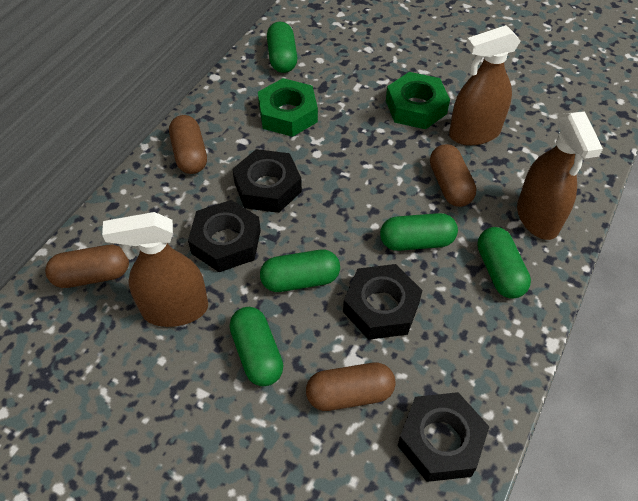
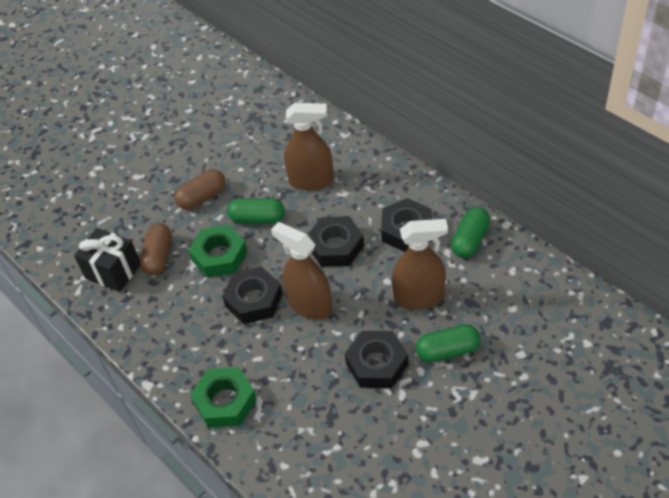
black gift: none = 0 -> [74,228,140,292] = 1
brown capsule: [45,245,129,288] [169,115,207,174] [306,363,396,411] [430,144,476,207] = 4 -> [140,223,172,275] [174,169,226,210] = 2
green capsule: [230,307,284,386] [260,250,340,292] [267,22,297,73] [380,213,458,251] [477,227,531,299] = 5 -> [227,198,285,224] [416,324,481,363] [451,207,490,258] = 3

